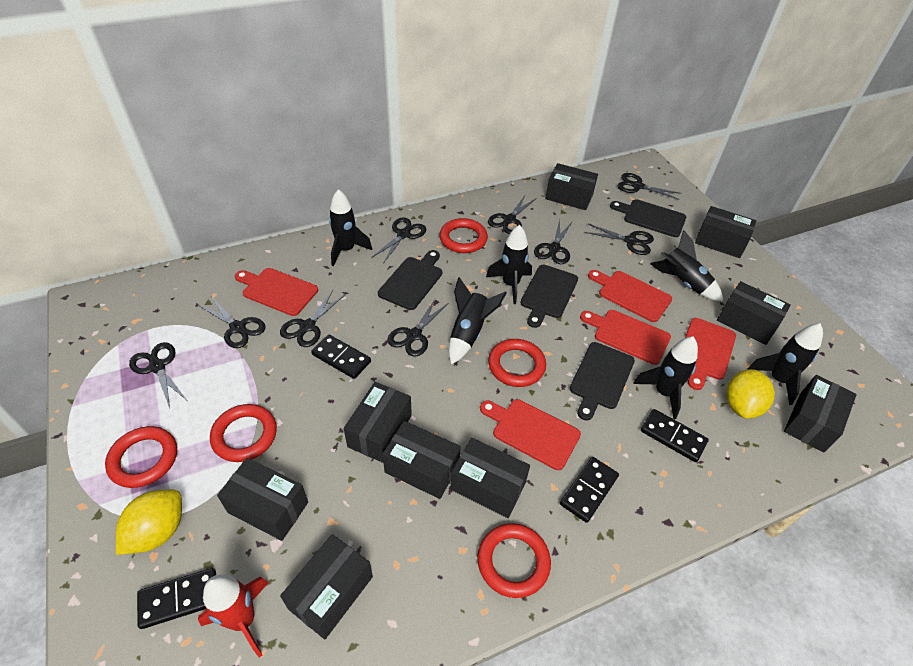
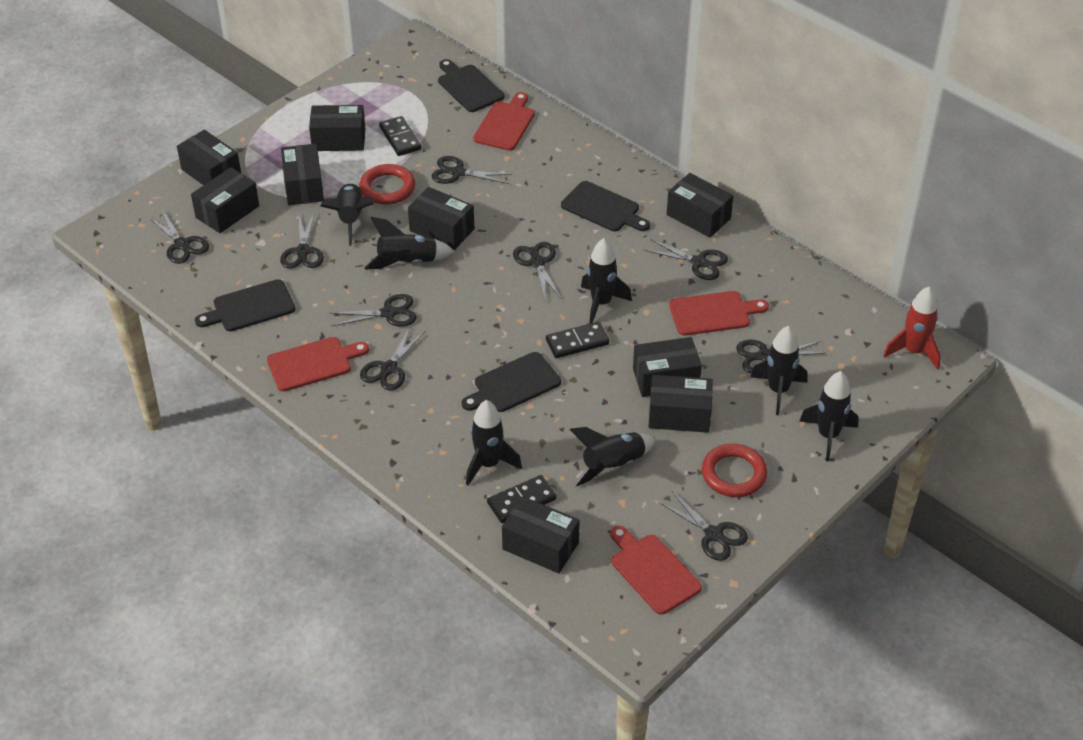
black domino: [137,568,216,629] [311,335,371,379] [560,457,619,523] [641,409,709,462] = 4 -> [379,116,421,156] [487,475,556,523] [546,322,609,358] = 3
black rocket: [329,189,372,266] [449,277,506,365] [486,225,532,304] [633,336,698,419] [650,230,724,302] [747,323,823,405] = 6 -> [320,183,374,246] [365,217,455,269] [466,400,522,486] [570,427,656,487] [581,238,632,324] [750,326,807,415] [800,371,859,461] = 7
red cutting board: [235,268,318,316] [480,399,581,470] [580,310,671,365] [588,270,672,322] [685,318,736,390] = 5 -> [267,337,369,392] [473,92,535,151] [610,526,702,615] [669,291,769,336] = 4
red ring: [105,426,177,488] [210,404,277,462] [439,218,488,253] [477,523,551,598] [488,339,546,387] = 5 -> [359,164,415,205] [702,444,768,497] = 2
yellow lemon: [116,490,182,555] [726,369,775,419] = 2 -> none = 0

